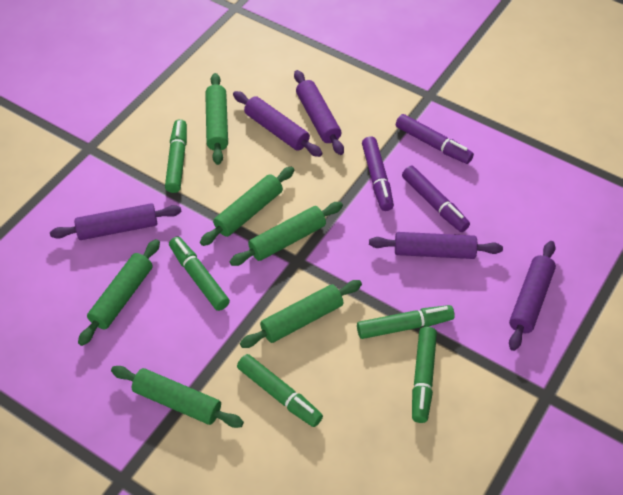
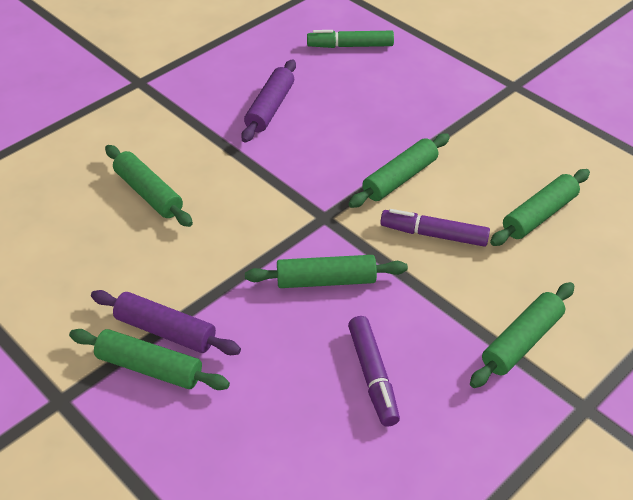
green marker: [165,119,187,193] [169,236,230,311] [237,354,323,427] [357,305,455,339] [412,327,437,423] = 5 -> [307,30,394,48] = 1
purple marker: [362,137,394,211] [396,114,474,164] [402,166,470,232] = 3 -> [348,316,400,427] [380,209,490,247] = 2
purple rolling pin: [50,203,182,240] [233,91,322,157] [294,70,344,155] [369,232,503,259] [509,241,556,351] = 5 -> [91,290,241,355] [241,59,296,143] = 2

